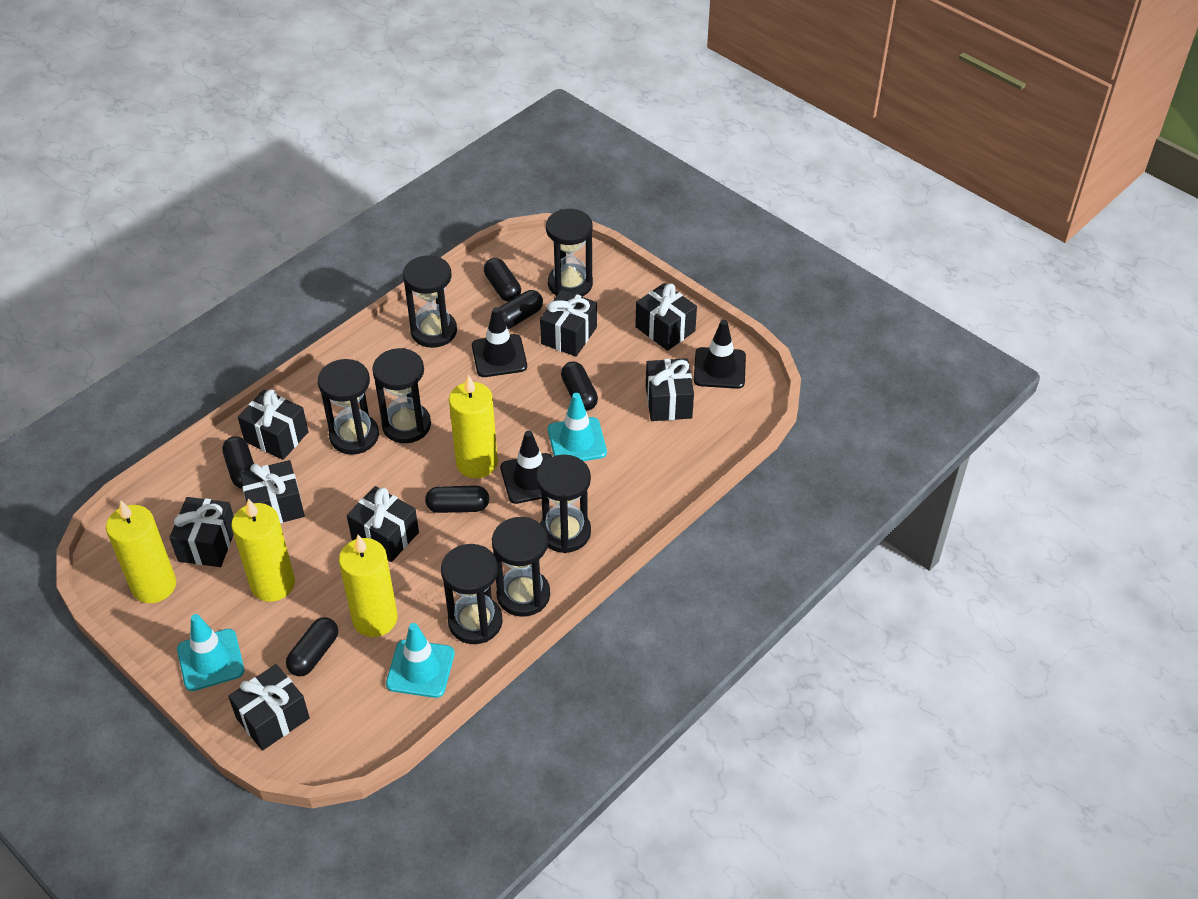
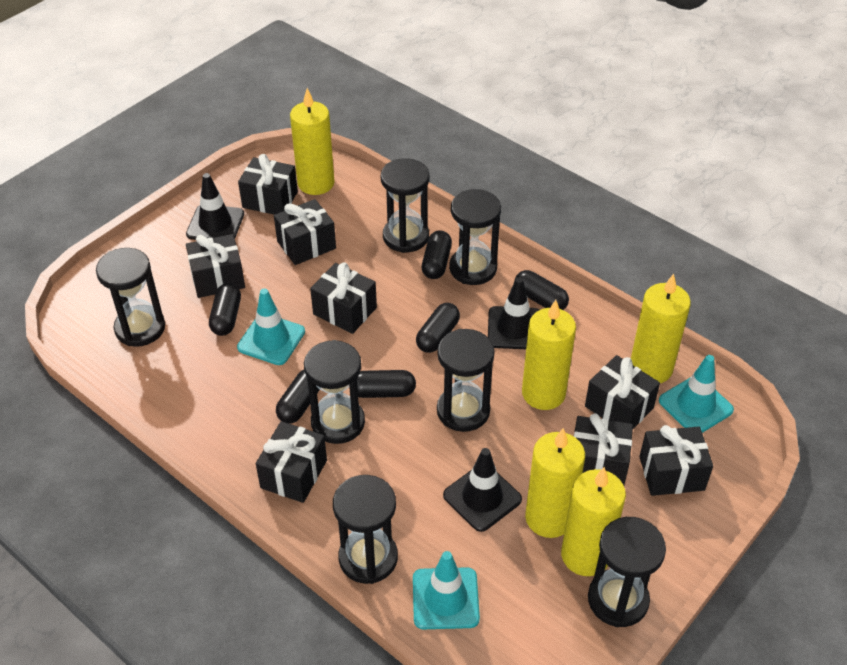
yellow candle: [106,500,176,603] [231,499,295,602] [339,535,398,637] [449,375,498,478] = 4 -> [290,88,334,195] [522,300,576,410] [525,428,585,538] [561,467,626,576] [631,274,691,383] = 5

